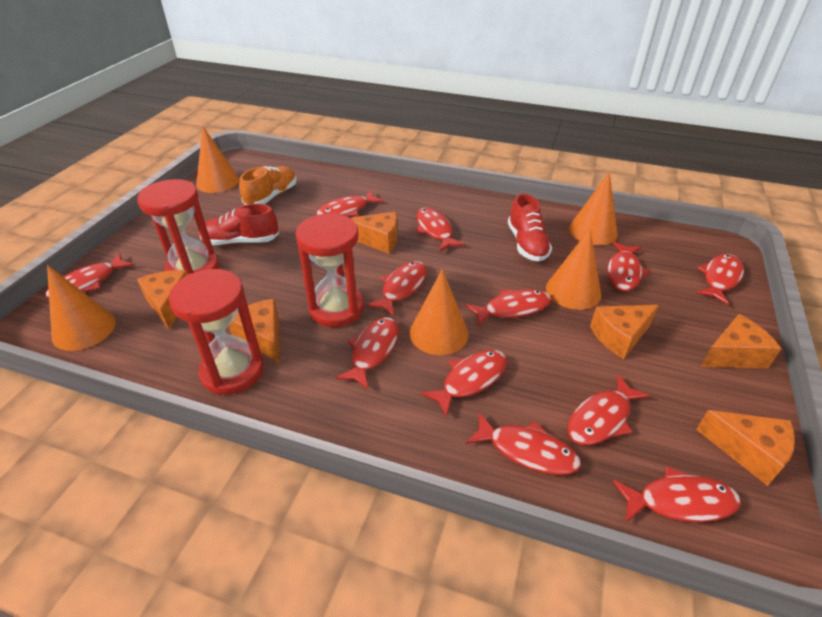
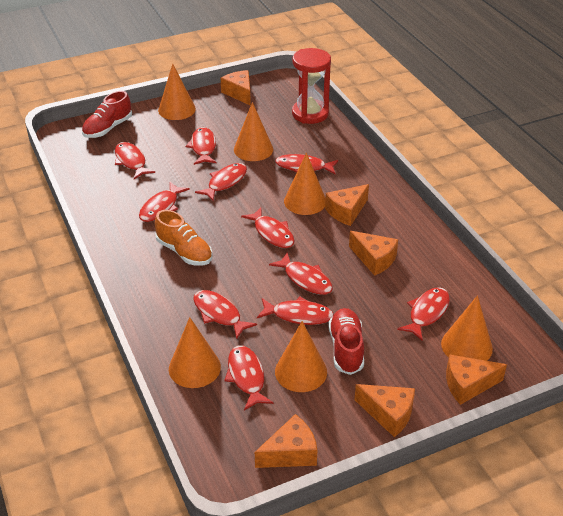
orange cone: [47,265,116,351] [196,127,239,193] [410,269,469,355] [546,228,601,310] [569,171,618,245] = 5 -> [158,64,196,120] [169,317,221,388] [234,102,273,161] [275,321,327,392] [284,153,326,215] [441,295,493,361] = 6
red fish: [45,253,135,298] [316,190,384,216] [335,317,399,390] [366,261,427,316] [416,207,465,251] [421,350,507,417] [465,289,552,327] [465,412,581,475] [567,375,650,445] [607,241,650,291] [613,467,741,523] [696,254,744,305] = 12 -> [115,142,155,179] [139,182,190,222] [186,127,217,165] [193,290,257,339] [195,163,247,201] [224,346,274,410] [241,207,295,248] [257,297,334,325] [269,252,333,295] [275,154,338,175] [397,287,450,341] = 11
red hourglass: [137,179,219,274] [169,269,264,395] [296,213,364,327] = 3 -> [292,48,331,124] = 1

